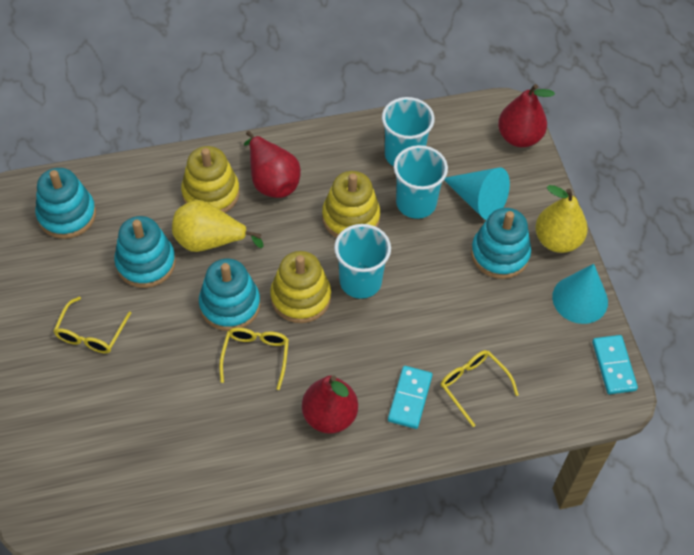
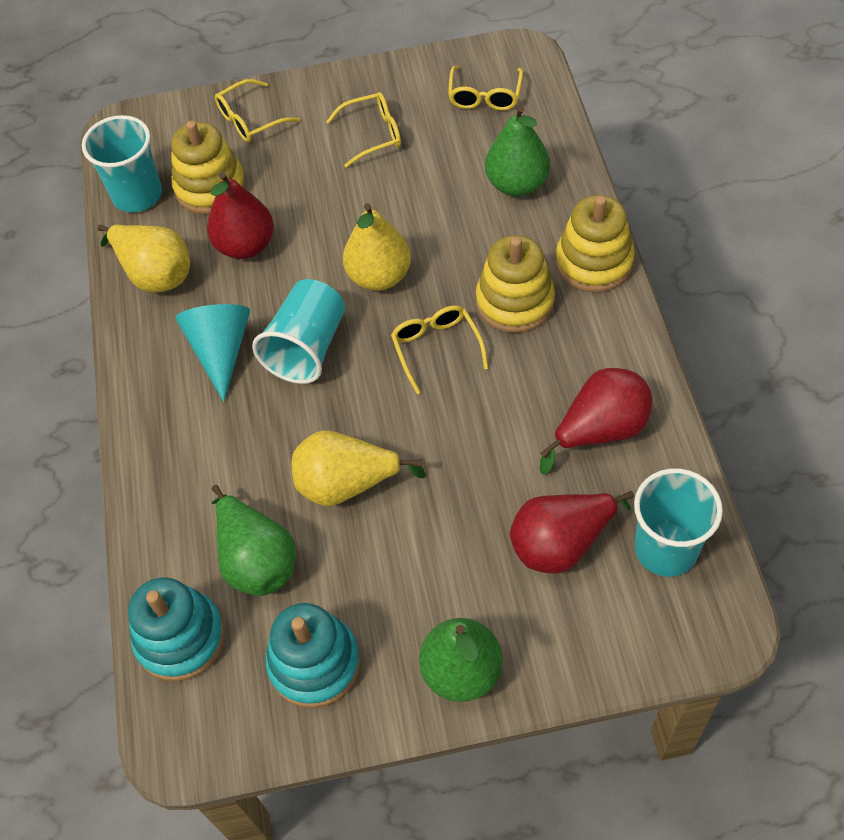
green pear: none = 0 -> [212,485,296,596] [419,618,503,702] [485,106,550,196] = 3
turquoise cone: [444,168,510,220] [552,264,608,324] = 2 -> [175,304,250,402] = 1
turquoise domino: [388,366,432,429] [592,335,638,394] = 2 -> none = 0
turquoise stacking toy: [35,168,96,239] [114,216,176,288] [199,258,260,331] [471,208,531,279] = 4 -> [128,578,225,681] [266,603,361,708] = 2
yellow glasses: [54,297,131,354] [219,328,289,390] [441,350,519,427] = 3 -> [215,79,300,142] [326,92,401,168] [391,305,488,394] [448,66,523,111] = 4
yellow pear: [172,200,264,252] [535,185,588,253] = 2 -> [97,224,190,293] [292,430,426,507] [343,203,411,291] = 3

